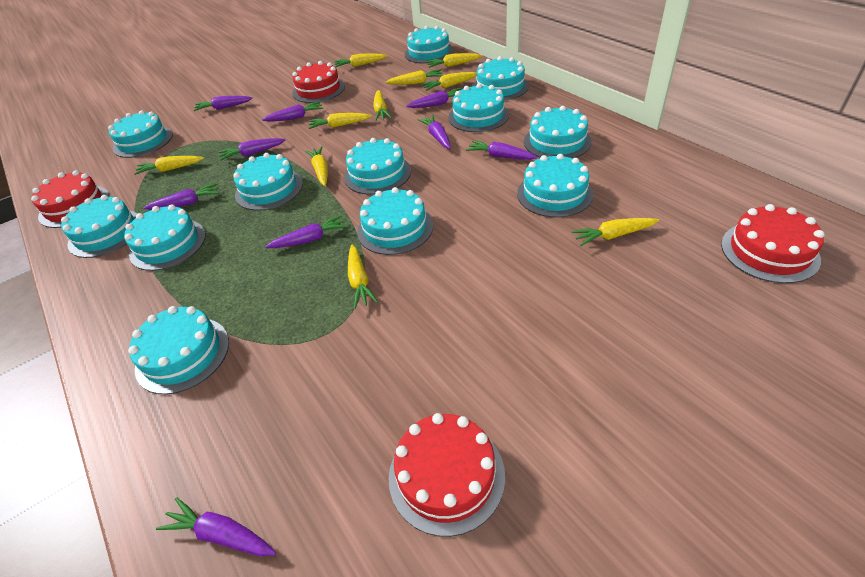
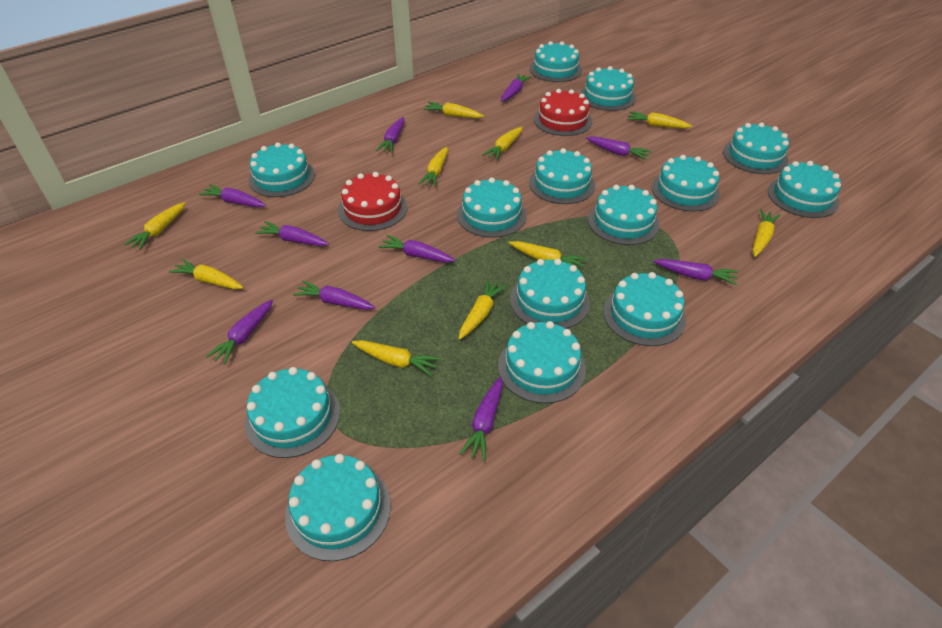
purple carrot: [143,183,219,210] [156,497,276,556] [194,96,253,111] [219,138,286,161] [262,102,324,121] [265,215,348,248] [406,88,461,108] [418,115,451,149] [466,140,538,160] = 9 -> [199,184,266,207] [206,300,273,365] [255,221,329,246] [293,280,375,310] [376,117,405,153] [378,235,456,262] [459,377,503,461] [501,73,532,102] [586,136,652,160] [653,259,738,286] = 10
red cake: [31,170,109,228] [292,61,345,103] [389,413,505,537] [721,204,825,283] = 4 -> [338,172,407,231] [534,89,592,136] = 2
turquoise cake: [61,195,138,258] [108,110,173,158] [124,204,206,271] [128,306,229,394] [233,153,303,211] [344,138,411,195] [357,187,433,255] [405,26,454,64] [448,83,509,132] [473,56,529,101] [517,154,593,218] [524,106,592,158] = 12 -> [245,367,340,458] [248,142,315,197] [285,454,391,561] [457,177,527,238] [498,321,586,404] [510,259,590,329] [529,41,582,82] [529,148,595,204] [580,66,636,111] [588,185,659,245] [603,272,686,346] [651,155,720,211] [723,122,789,174] [768,161,841,218] = 14

